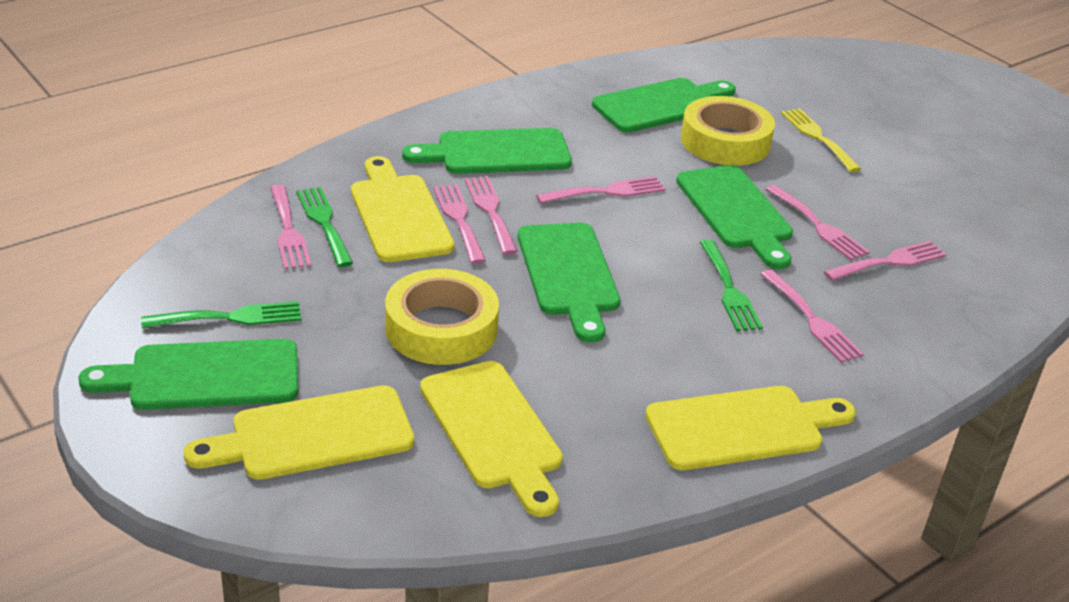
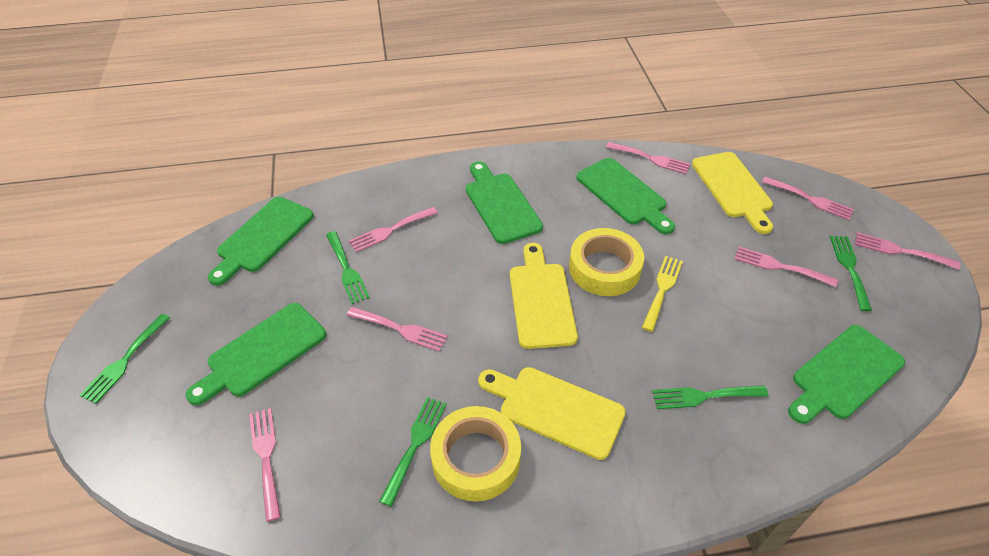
green fork: [141,301,301,328] [296,187,353,267] [700,240,763,331] = 3 -> [79,314,170,404] [326,231,370,304] [379,397,447,507] [652,385,769,409] [830,236,872,311] = 5
yellow cutting board: [183,385,414,480] [351,156,454,262] [420,361,563,517] [645,386,856,470] = 4 -> [478,367,626,460] [510,243,578,349] [692,152,773,234] = 3

